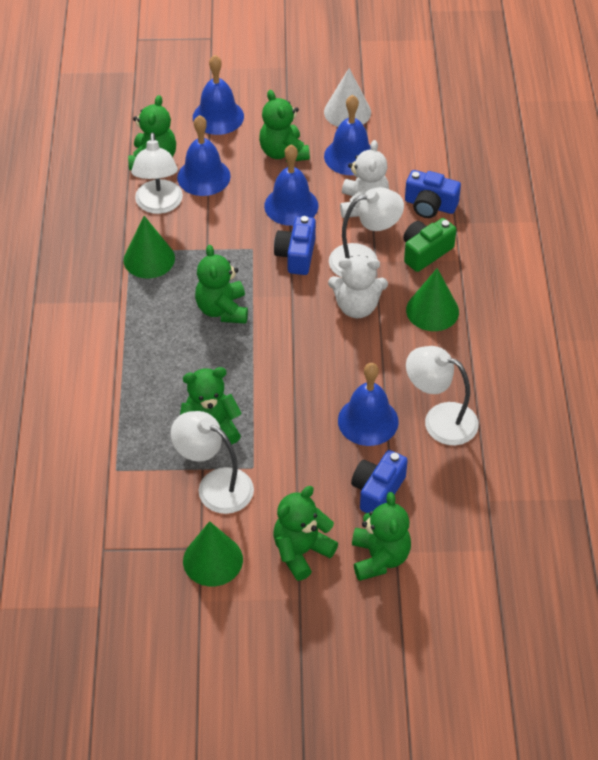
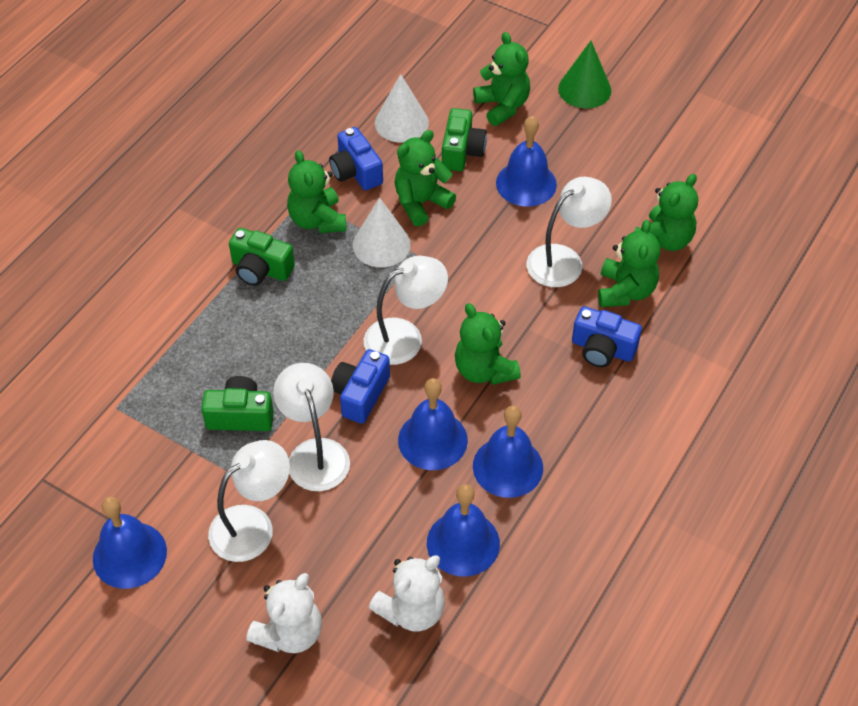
green camera: [403,218,456,272] = 1 -> [201,376,274,431] [229,228,295,286] [442,108,487,171] = 3
green cone: [123,216,175,279] [183,521,243,587] [406,268,459,331] = 3 -> [558,41,611,108] = 1
white cone: [324,68,371,127] = 1 -> [353,197,411,267] [375,74,429,143] = 2

